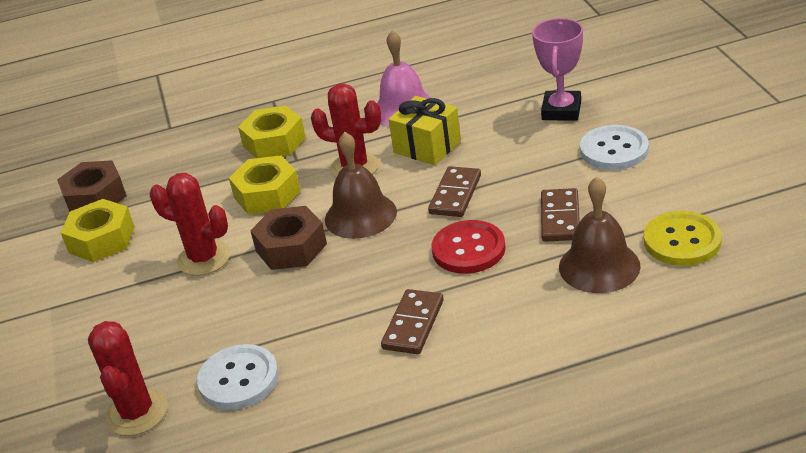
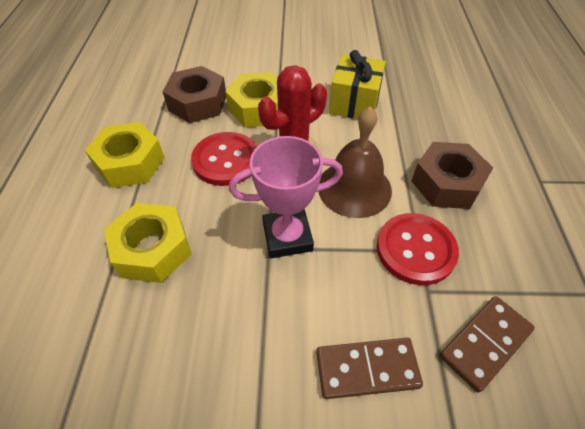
brown bell: [325,132,397,239] [559,176,641,293] = 2 -> [319,107,392,218] = 1
brown domino: [381,289,444,354] [428,166,481,217] [541,188,580,241] = 3 -> [316,338,423,399] [439,296,535,392] = 2
pink bell: [377,30,431,127] = 1 -> none = 0
red button: [432,220,506,274] = 1 -> [191,132,257,186] [377,213,459,285] = 2
red cactus: [88,321,168,436] [150,173,230,276] [311,83,381,177] = 3 -> [258,65,327,150] = 1
white button: [197,344,279,410] [580,125,649,170] = 2 -> none = 0
yellow button: [644,211,722,266] = 1 -> none = 0

